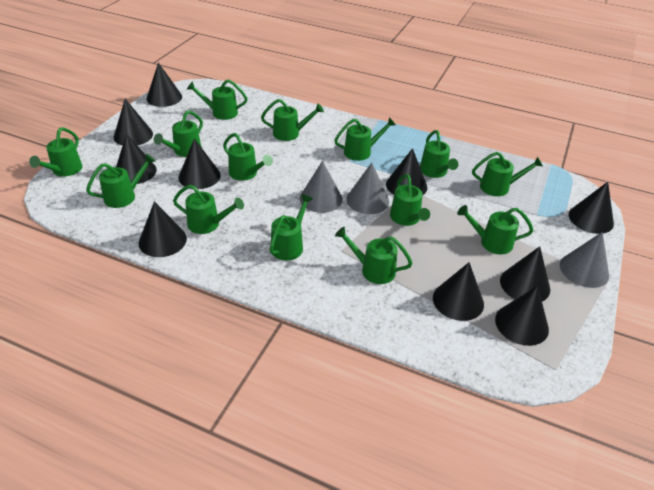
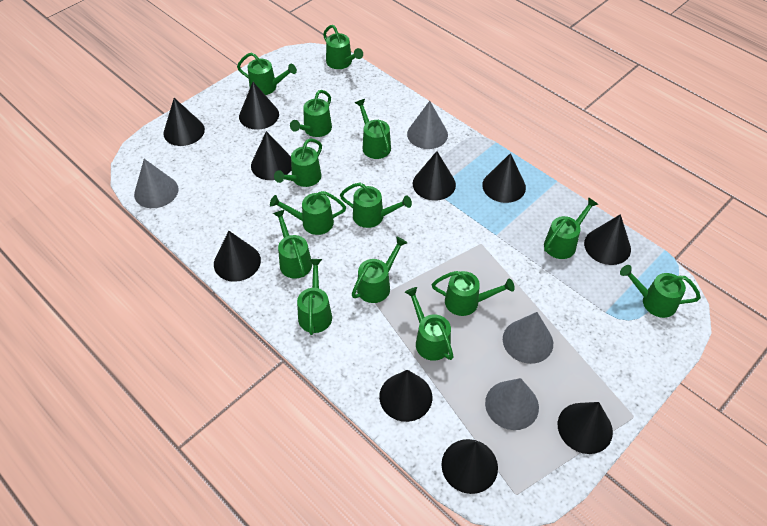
grey cone: [300,161,343,213] [346,163,389,214] [560,232,609,288] = 3 -> [134,159,178,208] [407,101,448,149] [485,378,539,430] [503,312,553,364] = 4

